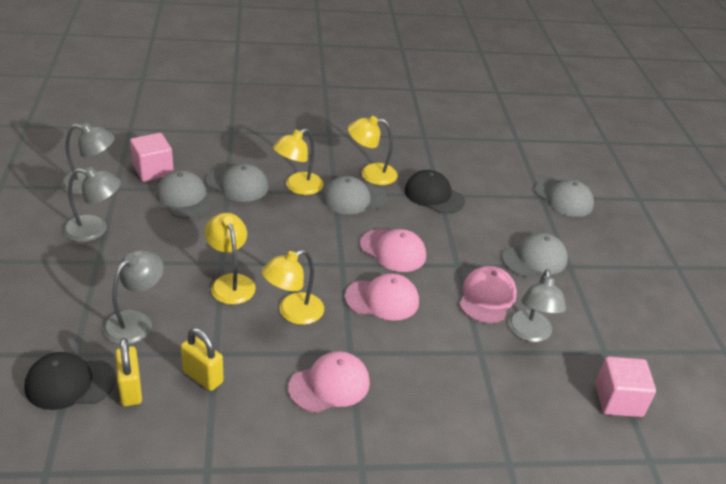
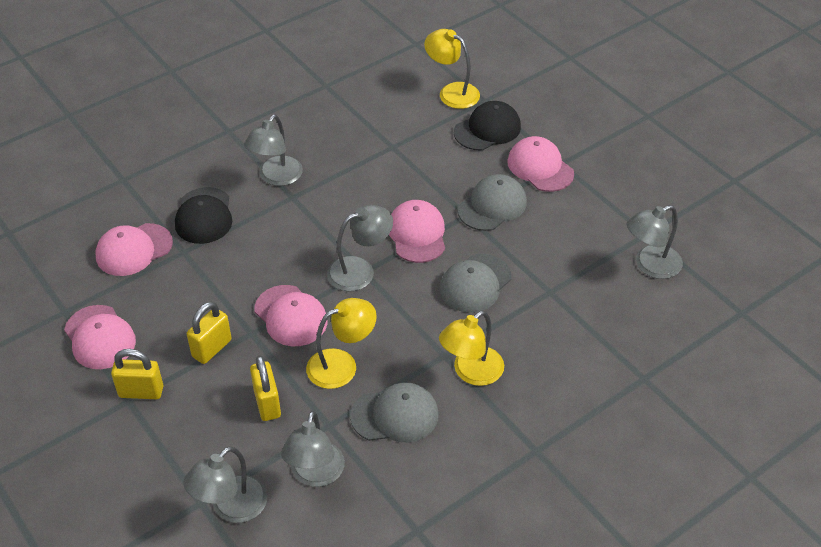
grey cap: [156,170,213,218] [206,164,269,202] [322,176,387,214] [502,233,568,278] [535,179,594,217] = 5 -> [350,382,438,442] [440,254,511,313] [458,174,527,231] = 3
grey lamp: [61,123,115,194] [63,167,121,242] [103,250,164,344] [508,269,566,342] = 4 -> [184,446,268,523] [244,114,303,186] [281,411,345,487] [327,205,393,291] [627,205,683,279] = 5
pink cap: [288,351,370,413] [345,273,419,321] [360,229,426,272] [459,266,517,323] = 4 -> [64,305,136,369] [95,223,173,276] [254,285,328,346] [389,200,445,263] [507,136,574,192] = 5
pink cube: [130,133,174,182] [595,357,656,417] = 2 -> none = 0
yellow lamp: [204,213,256,305] [261,250,324,325] [273,128,324,195] [348,116,398,185] = 4 -> [306,298,377,389] [424,29,480,109] [439,310,504,386] = 3
yellow padlock: [115,338,142,406] [181,328,224,391] = 2 -> [111,349,163,399] [187,302,232,364] [250,355,281,421] = 3

